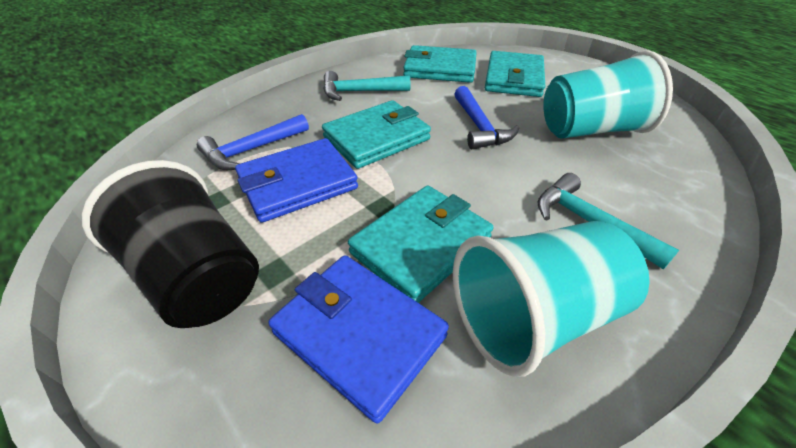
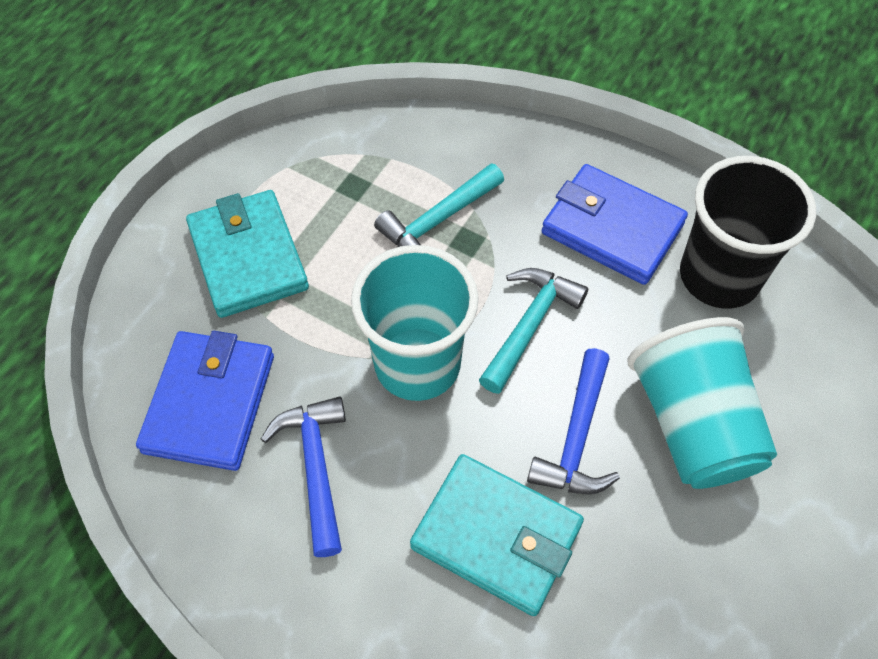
turquoise wallet: [322,100,431,169] [348,185,493,303] [403,45,477,83] [485,51,545,97] = 4 -> [186,190,309,318] [410,454,584,616] = 2

